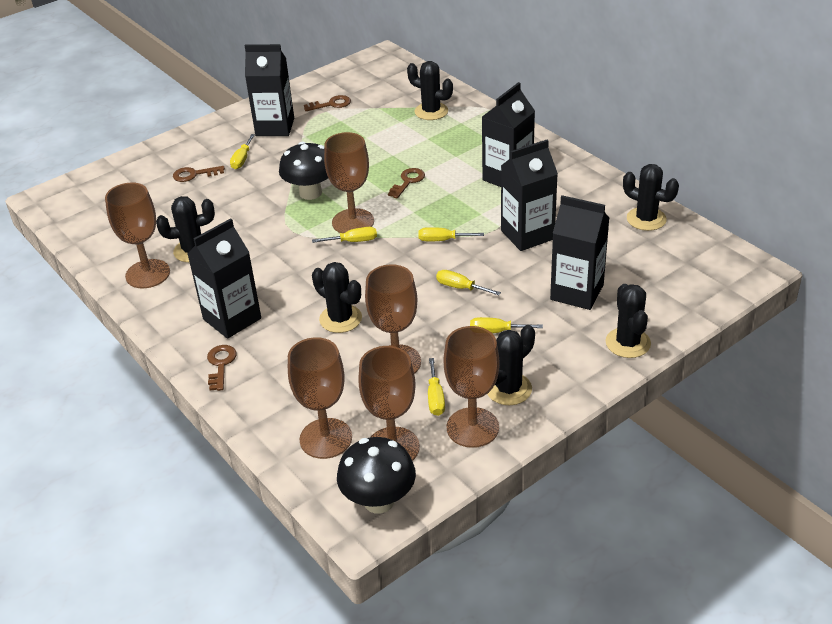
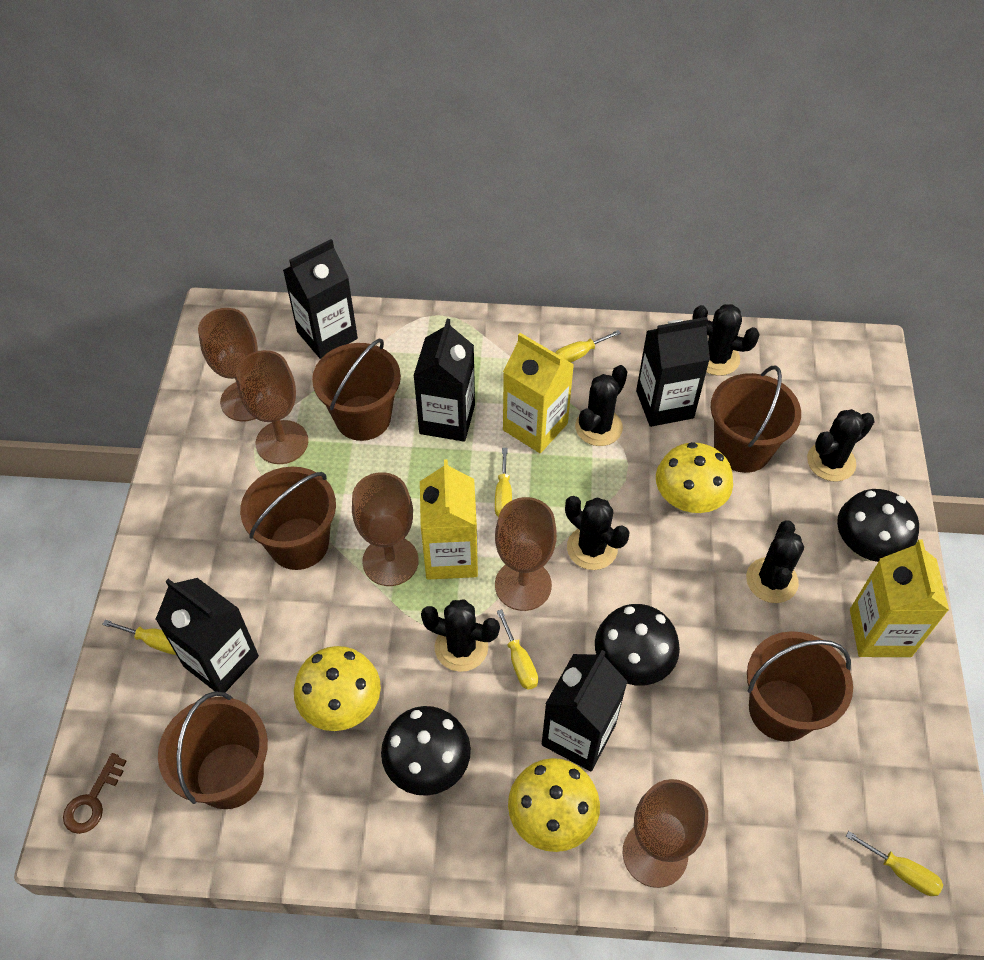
black mushroom: [279,142,328,200] [337,437,416,514] = 2 -> [381,706,471,796] [595,604,680,685] [837,489,919,562] = 3
brown bucket: none = 0 -> [158,691,268,809] [240,467,336,570] [312,339,401,441] [711,366,801,473] [747,631,853,742] = 5
brown goblet: [105,183,170,288] [288,337,352,459] [324,132,374,233] [358,346,420,461] [365,264,421,374] [444,326,500,448] = 6 -> [198,308,258,422] [236,350,308,464] [352,472,419,586] [495,497,557,611] [623,779,708,888] = 5
brown key: [173,166,225,182] [207,345,237,391] [304,95,351,111] [388,168,425,199] = 4 -> [63,753,127,834] = 1
yellow carton: none = 0 -> [420,459,478,580] [503,333,574,453] [850,539,949,657] = 3
yellow mushroom: none = 0 -> [294,646,381,731] [508,758,600,852] [656,442,733,514] = 3
yellow screwdriver: [230,134,255,169] [312,227,377,243] [418,227,484,241] [428,358,445,416] [436,270,501,295] [470,317,543,333] = 6 -> [102,620,176,655] [495,448,512,517] [497,609,538,690] [555,330,621,363] [846,831,943,896] = 5

